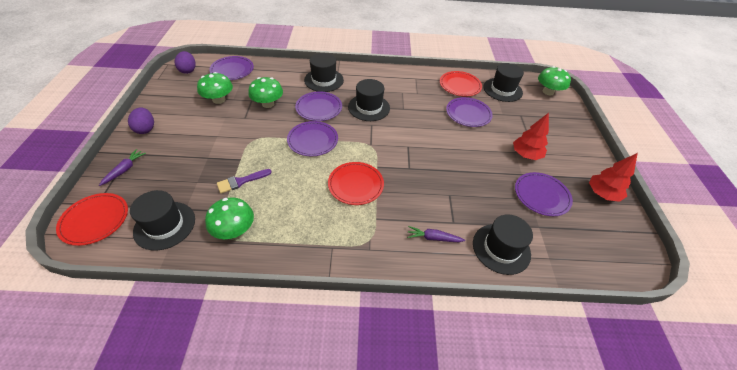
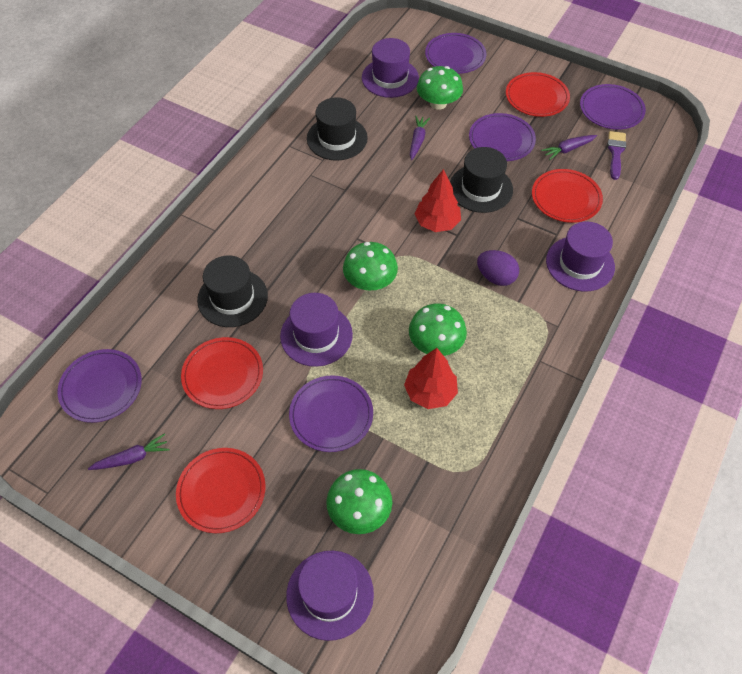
black hat: [130,190,195,251] [304,53,344,92] [348,79,390,121] [473,214,533,275] [483,63,524,102] = 5 -> [197,256,268,327] [307,97,368,161] [450,147,513,213] = 3
purple carrot: [99,149,146,186] [407,226,465,242] = 2 -> [88,433,170,470] [410,116,430,160] [541,135,597,160] = 3
purple egg: [128,108,154,134] [175,51,195,74] = 2 -> [477,250,519,286] = 1
purple hat: none = 0 -> [280,293,353,367] [286,551,374,641] [362,38,419,98] [546,221,615,292] = 4
red plate: [56,193,128,246] [328,162,384,205] [440,71,482,96] = 3 -> [176,448,265,533] [181,337,263,409] [506,72,570,117] [532,169,603,223] = 4

